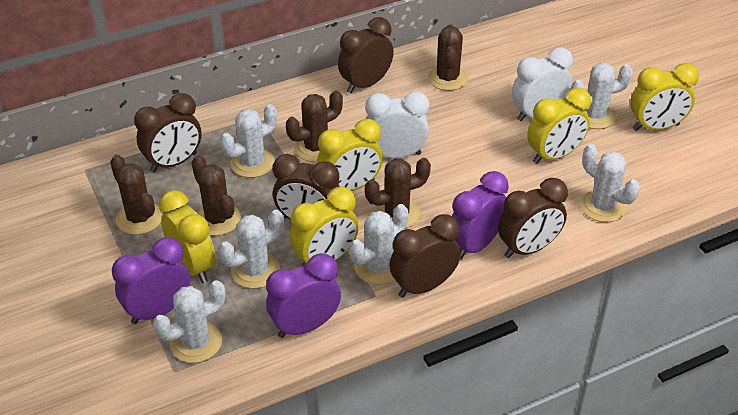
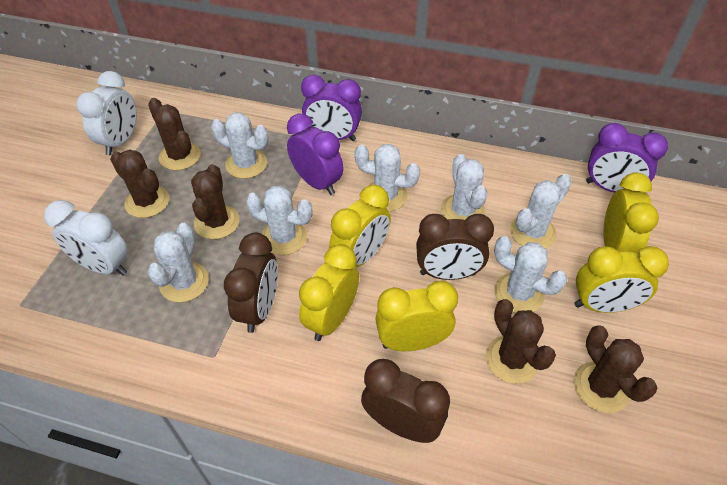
brown clock: [134,93,202,172] [273,154,340,220] [338,17,394,93] [389,214,461,298] [498,178,568,258] = 5 -> [224,233,278,333] [361,359,450,443] [416,214,494,280] = 3
white cactus: [153,280,225,363] [218,210,284,289] [220,104,277,178] [349,204,408,285] [571,63,633,129] [580,144,640,222] = 6 -> [147,222,209,303] [211,112,269,179] [246,186,313,255] [355,144,420,212] [441,154,487,220] [494,236,567,313] [510,174,572,249] = 7

